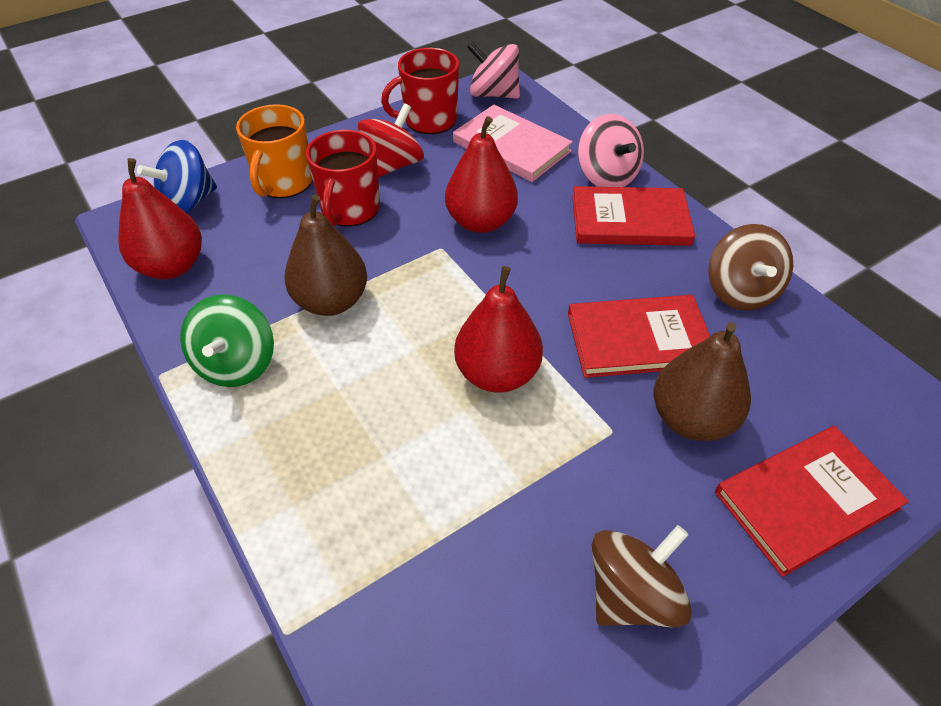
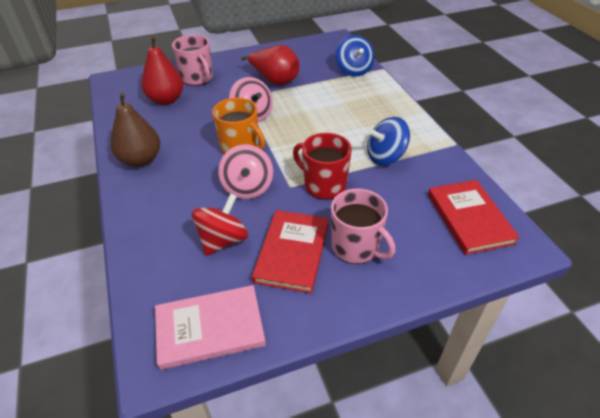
blue spinning top: [137,140,217,214] = 1 -> [335,35,375,76] [367,117,410,166] = 2
brown pear: [284,195,367,316] [654,322,751,441] = 2 -> [111,93,160,167] = 1
brown spinning top: [592,525,692,627] [708,224,793,311] = 2 -> none = 0
green spinning top: [180,294,274,387] = 1 -> none = 0
pink mug: none = 0 -> [172,34,213,86] [331,189,395,264] = 2
red book: [568,295,710,378] [572,186,695,246] [715,426,909,577] = 3 -> [252,210,329,294] [428,180,520,255] = 2
red mug: [306,130,380,227] [381,48,459,134] = 2 -> [293,133,352,200] = 1
red pear: [118,158,202,279] [445,116,518,233] [454,266,543,393] = 3 -> [142,36,184,105] [241,45,300,85] = 2

